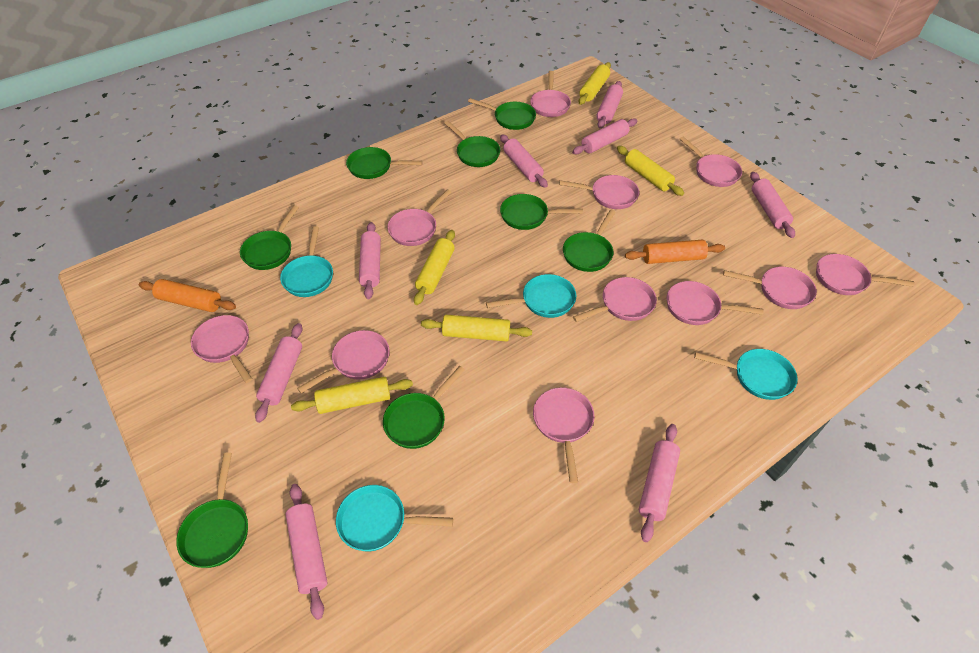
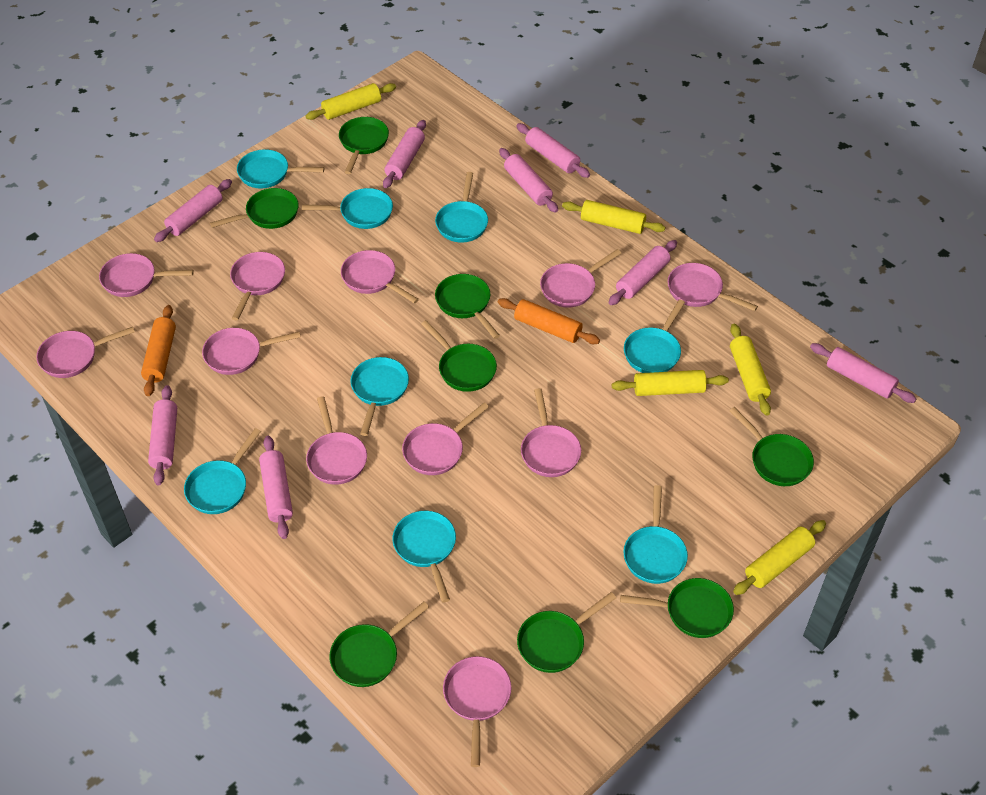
turquoise pan: [280,226,333,297] [336,485,453,551] [486,274,576,318] [694,349,797,400] = 4 -> [184,428,261,514] [237,149,324,188] [302,188,393,229] [351,357,409,436] [393,511,456,603] [435,172,488,243] [623,485,688,584] [624,299,685,373] = 8

